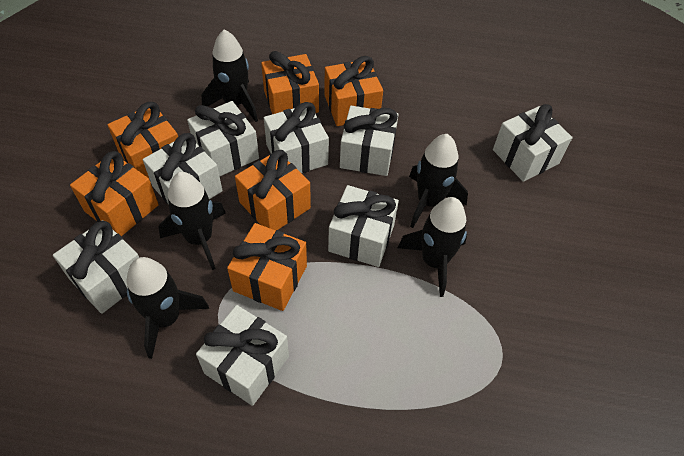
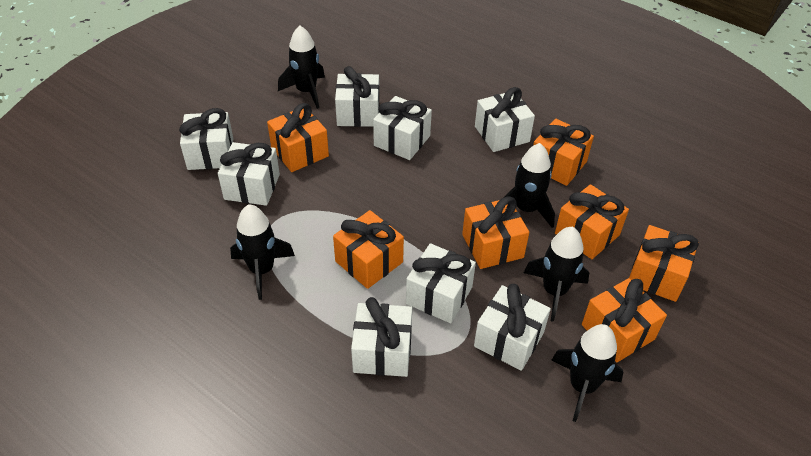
orange gift: [70,151,159,236] [107,102,178,178] [227,223,307,311] [235,150,311,230] [261,51,319,114] [324,56,383,126] = 6 -> [267,103,329,172] [333,210,404,289] [462,196,530,269] [533,119,594,186] [555,184,629,259] [582,278,667,362] [629,225,699,302] = 7

